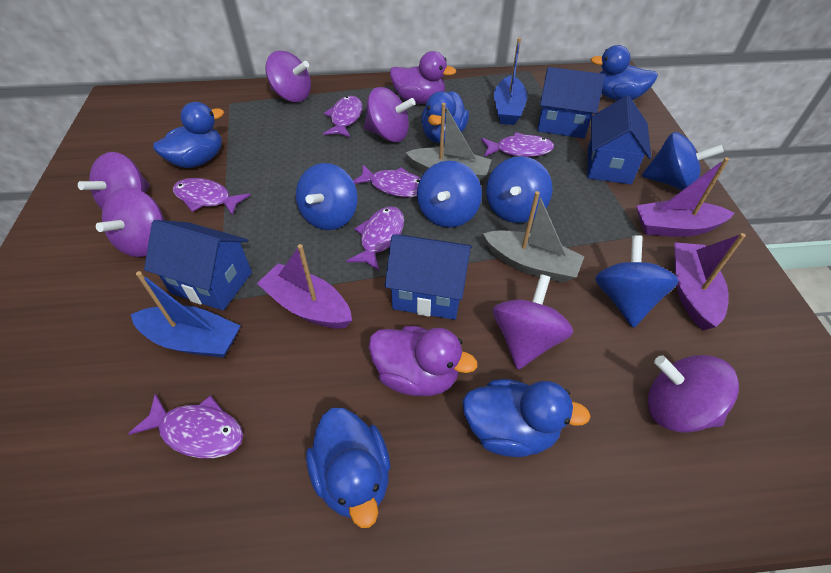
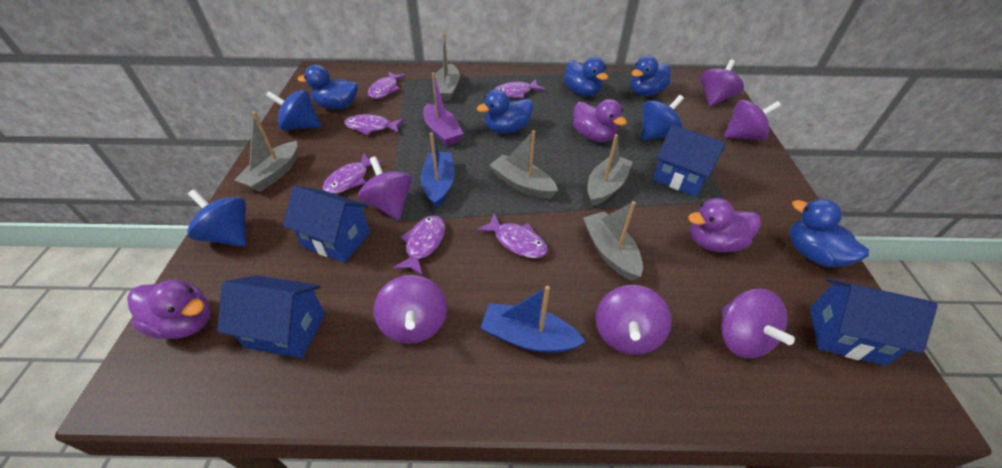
blue spinning top: [296,163,357,230] [417,161,482,228] [486,156,553,223] [595,235,679,328] [642,132,724,190] = 5 -> [187,189,246,247] [266,90,321,130] [642,95,684,141] = 3
grey boat: [406,103,492,182] [483,191,585,283] = 2 -> [234,112,297,192] [433,33,460,101] [489,130,558,199] [583,201,643,281] [587,134,633,206] = 5
purple boat: [257,244,352,328] [636,157,734,237] [674,233,746,330] = 3 -> [423,73,463,146] = 1
purple duck: [368,326,477,396] [390,51,456,104] = 2 -> [127,280,211,339] [573,99,627,142] [688,198,761,252] = 3

